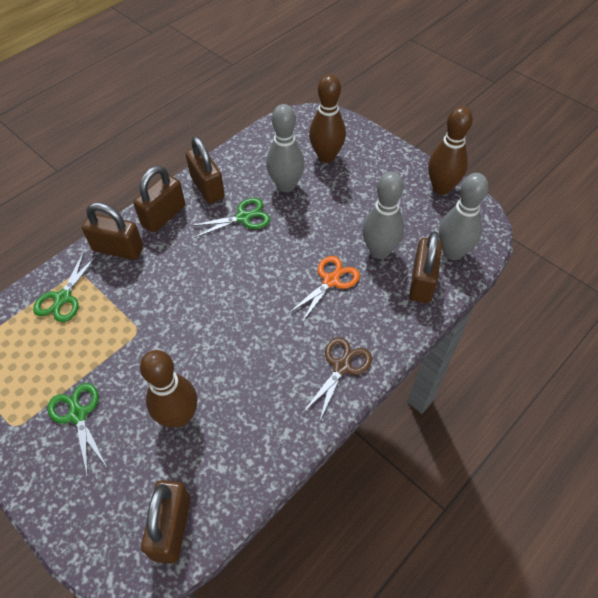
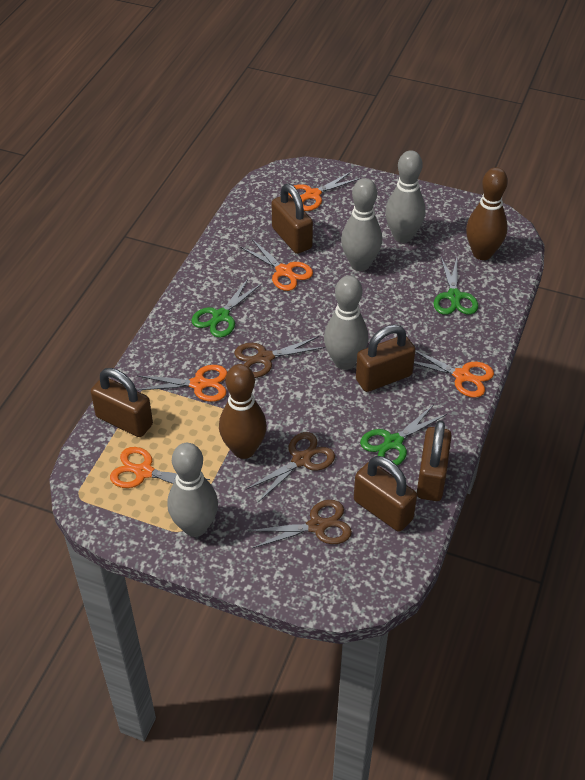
brown bowling pin: [140,350,197,428] [309,74,346,163] [428,106,473,195] = 3 -> [219,364,267,459] [466,167,508,260] = 2
brown scissors: [302,337,372,422] = 1 -> [234,336,325,378] [245,432,335,502] [248,500,352,548] = 3
grey bowling pin: [266,104,305,192] [362,172,404,259] [439,173,489,260] = 3 -> [167,443,218,537] [324,275,368,370] [341,178,382,271] [385,150,425,243] = 4
orange scissors: [288,256,360,324] = 1 -> [110,447,210,488] [137,365,227,402] [240,238,313,291] [288,171,361,211] [414,350,494,398] = 5

